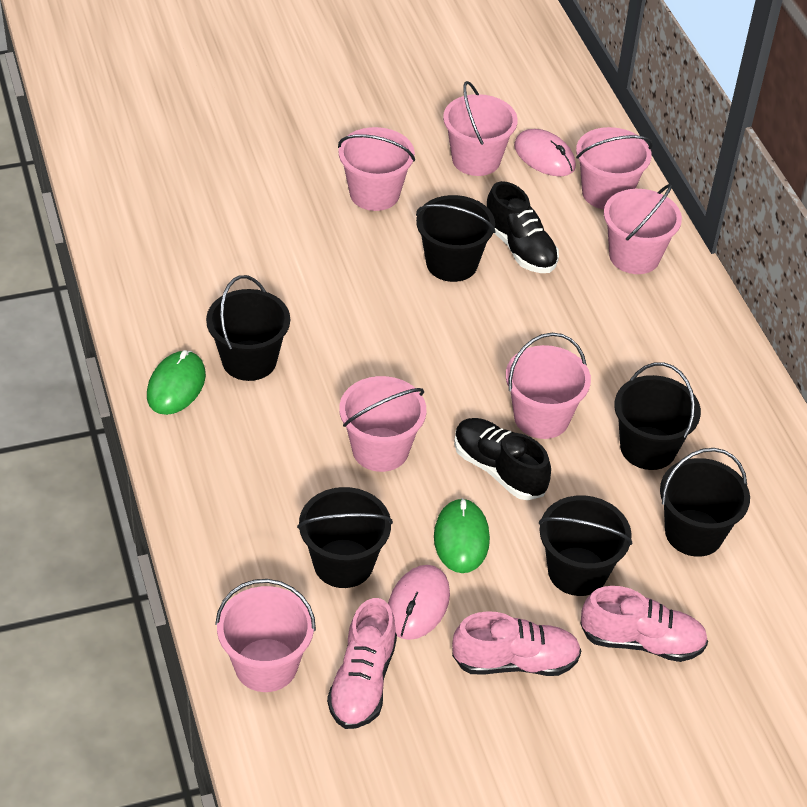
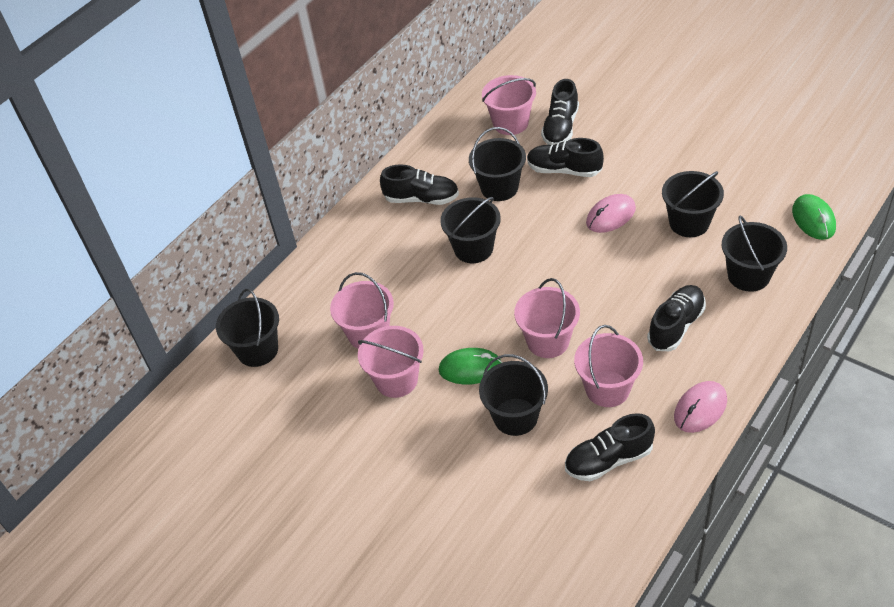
black shoe: [454,418,551,500] [487,181,559,273] = 2 -> [380,164,459,205] [527,138,604,177] [541,79,579,145] [565,413,655,481] [647,285,706,351] = 5
pink bucket: [215,579,316,692] [338,127,415,211] [339,376,426,472] [443,81,518,176] [506,333,591,439] [576,127,653,210] [604,184,682,274] = 7 -> [330,272,394,349] [358,326,424,398] [482,75,536,135] [514,278,580,358] [574,325,643,407] = 5
pink shoe: [327,598,397,729] [452,611,582,676] [580,586,708,662] = 3 -> none = 0

